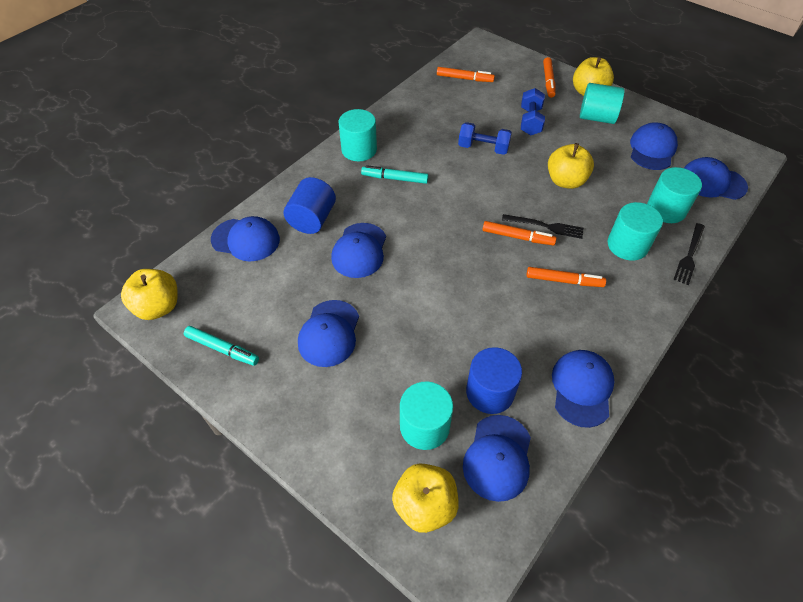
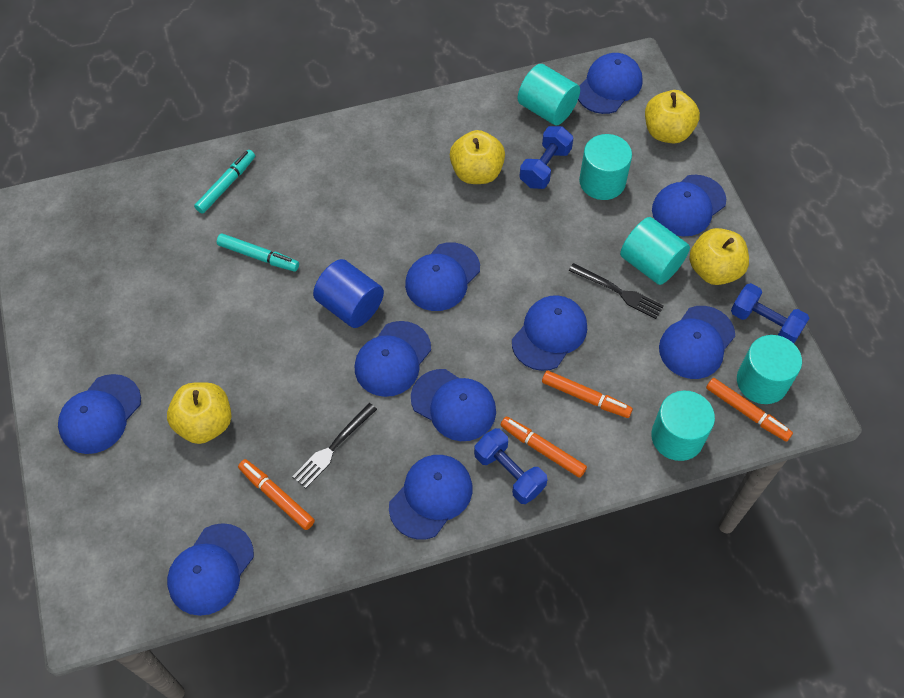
blue cap: [211,216,280,262] [298,300,359,367] [331,223,386,278] [463,415,531,502] [552,350,615,428] [630,122,678,170] [684,157,748,200] = 7 -> [58,374,141,454] [167,523,254,616] [355,321,431,397] [389,455,472,540] [405,242,480,311] [411,369,496,441] [512,295,587,371] [578,53,643,114] [652,175,726,237] [659,306,735,379] = 10
blue cylinder: [283,177,336,234] [466,347,522,414] = 2 -> [313,259,384,328] = 1
blue dumbbell: [458,122,512,155] [521,88,545,136] = 2 -> [474,428,547,504] [519,126,573,189] [731,283,809,343] = 3

